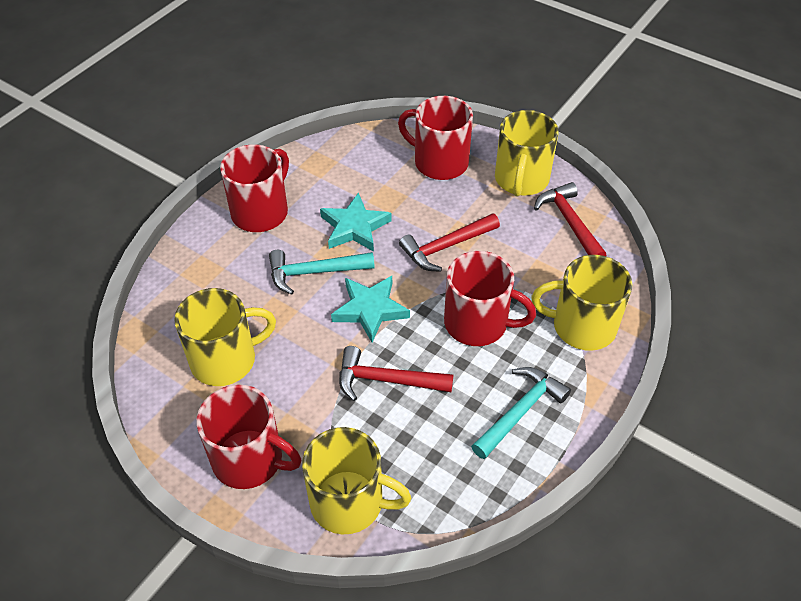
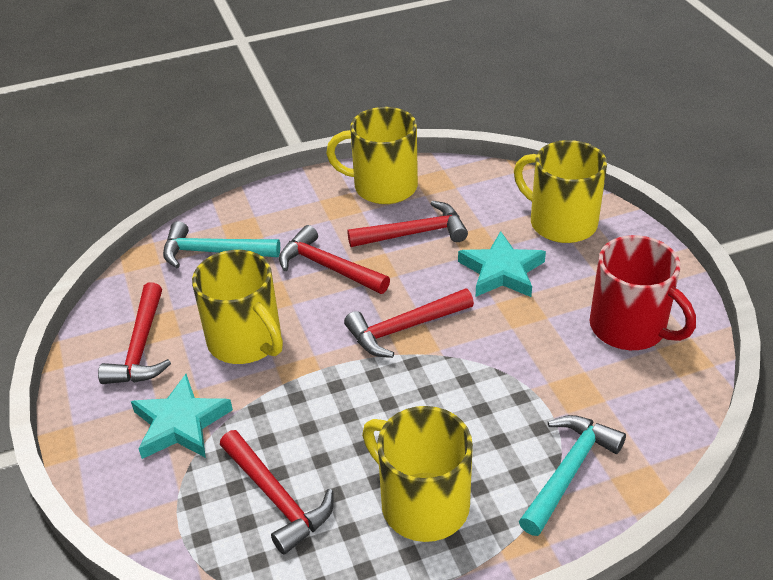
red hammer: [339,346,454,401] [399,213,500,272] [534,182,606,256] = 3 -> [98,282,171,384] [220,430,334,555] [279,225,390,294] [344,289,474,358] [347,201,468,247] = 5
red mug: [197,385,302,489] [220,144,289,232] [398,96,473,180] [444,251,536,346] = 4 -> [590,235,696,350] = 1

